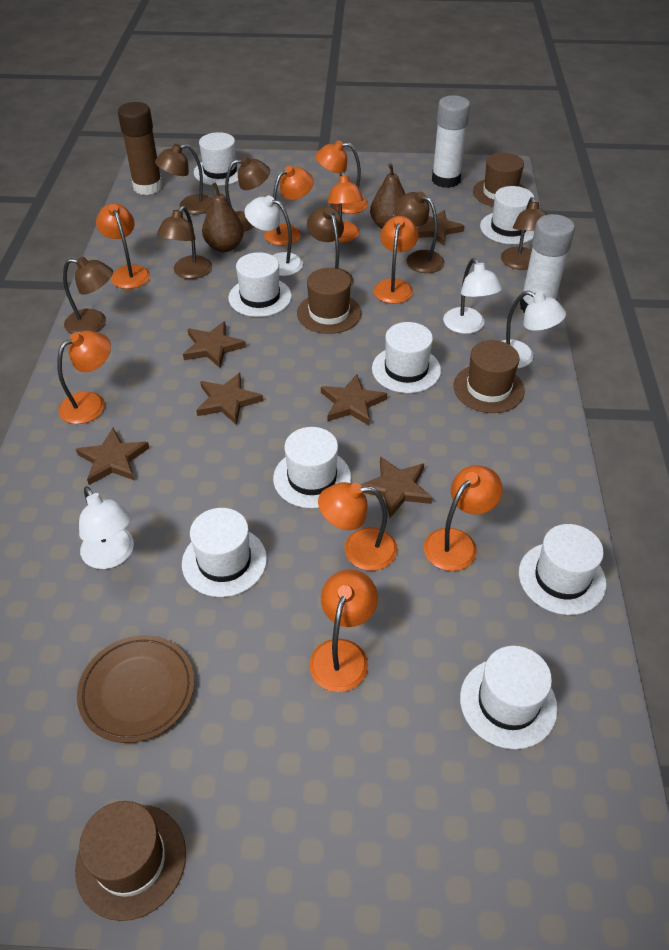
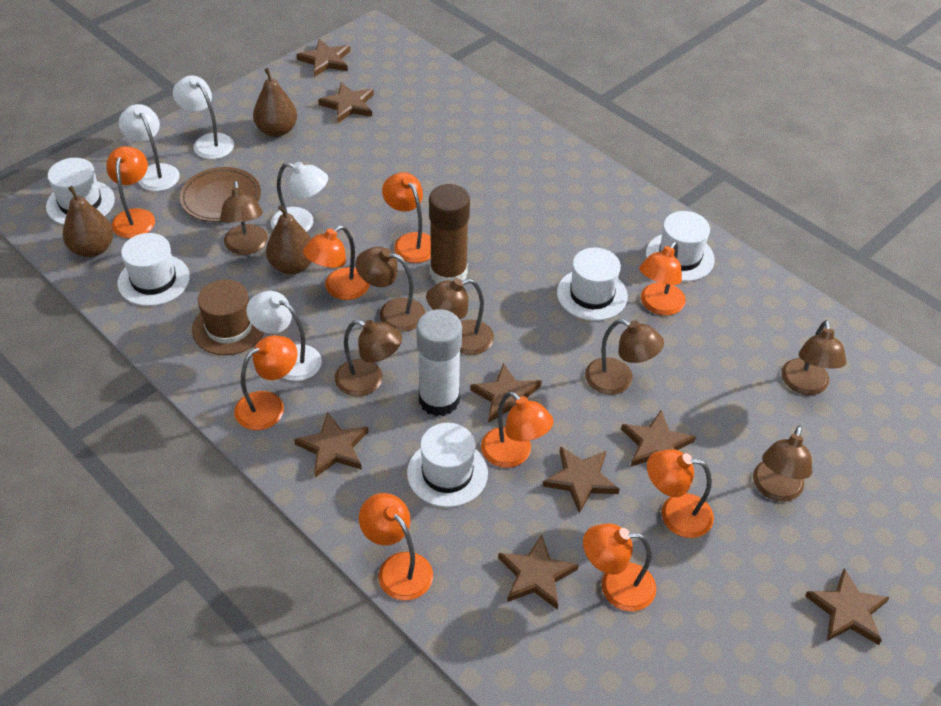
brown hat: [75,801,186,921] [297,268,361,334] [454,340,525,413] [473,153,526,207] = 4 -> [192,279,265,355] = 1
brown pear: [202,182,244,252] [370,163,405,229] = 2 -> [63,186,113,257] [253,68,297,137] [266,205,312,275] = 3
brown star: [76,428,149,485] [183,321,246,368] [196,373,263,425] [321,374,387,426] [361,456,432,518] [417,210,464,246] = 6 -> [294,412,368,478] [296,39,350,77] [318,82,374,123] [470,363,542,423] [498,535,579,610] [543,446,620,513] [621,410,696,467] [805,568,890,645] = 8
white glue stick: [432,95,470,188] [520,214,575,313] = 2 -> [416,309,462,416] = 1
white hat: [182,508,267,597] [194,132,241,186] [228,252,292,317] [273,427,351,508] [372,322,441,393] [460,646,558,749] [480,186,534,244] [519,524,606,615] = 8 -> [46,158,115,225] [118,233,190,306] [407,423,488,507] [557,248,628,321] [646,211,715,282] = 5

